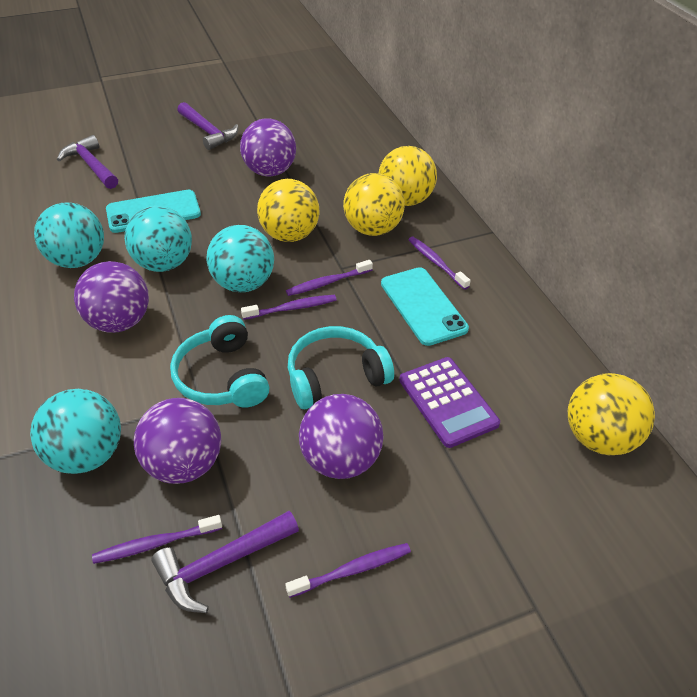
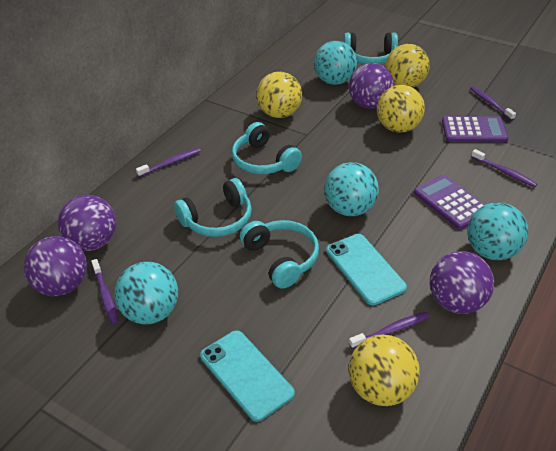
purple calculator: [399,357,500,448] = 1 -> [414,175,485,229] [442,116,508,142] = 2
purple hammer: [57,135,118,189] [151,511,299,613] [177,102,238,150] = 3 -> none = 0
turquoise headphones: [170,315,269,408] [288,326,394,409] = 2 -> [174,178,252,237] [232,122,302,174] [240,220,319,289] [343,33,398,64] = 4

